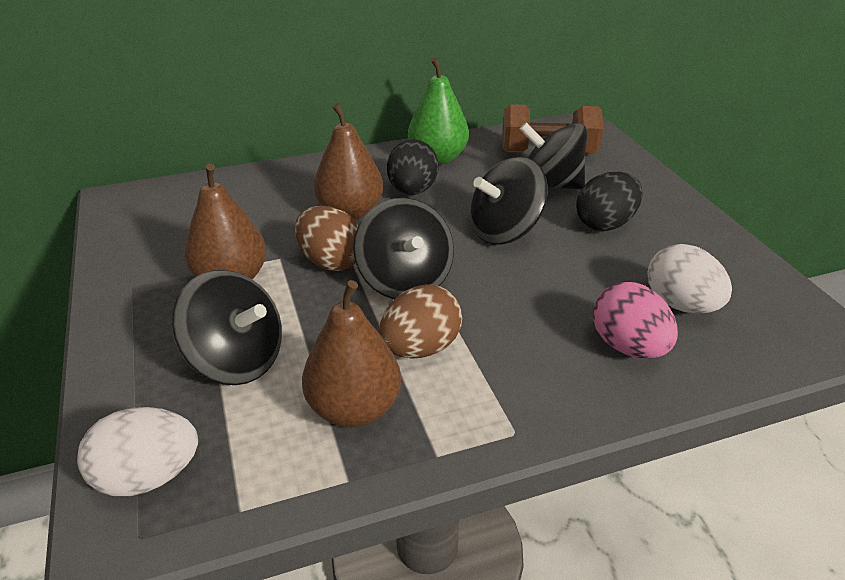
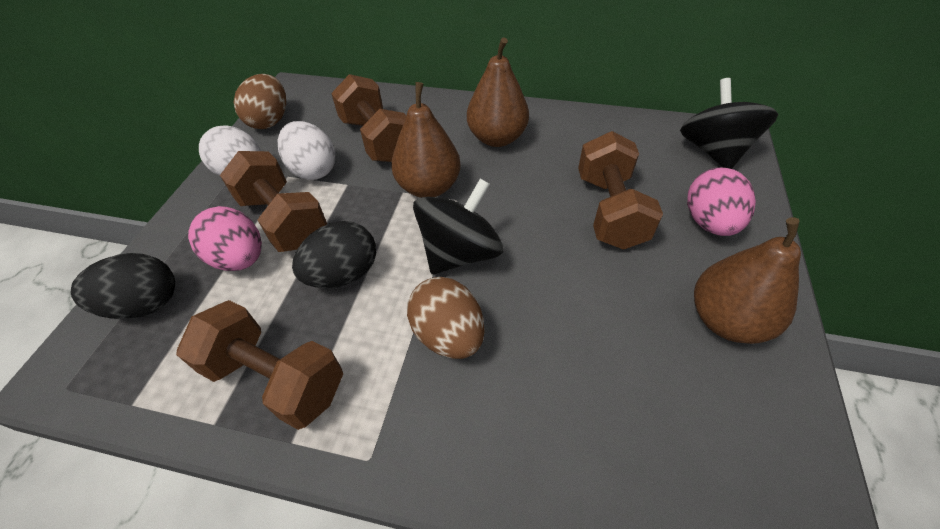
black spinning top: [172,270,282,385] [353,198,454,299] [470,157,548,245] [520,122,587,189] = 4 -> [413,179,503,275] [680,78,778,169] = 2
brown dumbbell: [502,104,603,154] = 1 -> [176,300,343,430] [220,151,327,252] [331,74,406,162] [578,131,663,250] = 4
green pear: [408,57,469,164] = 1 -> none = 0
pink egg: [593,282,678,358] = 1 -> [188,206,262,271] [687,167,756,236] = 2

